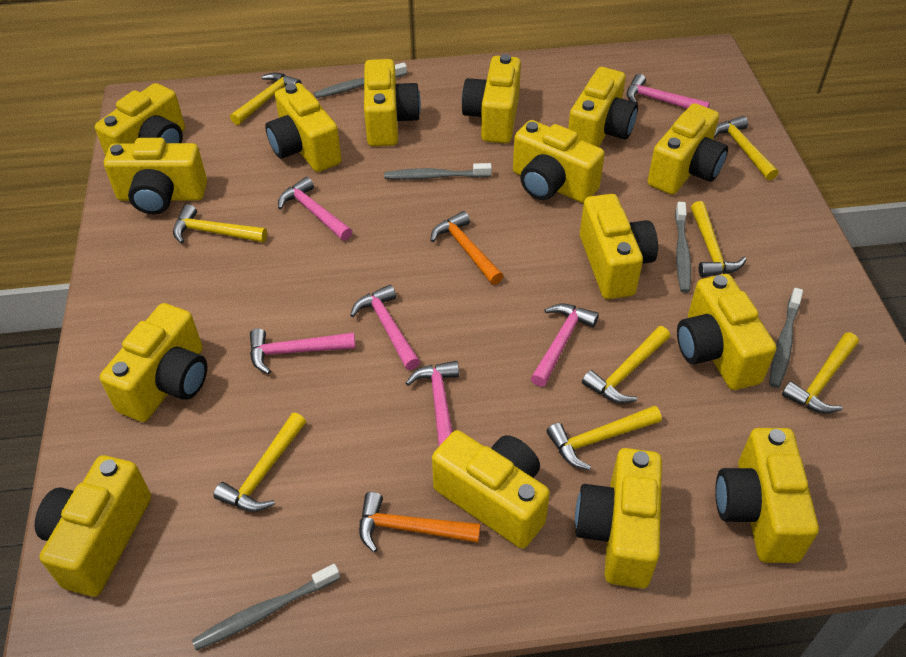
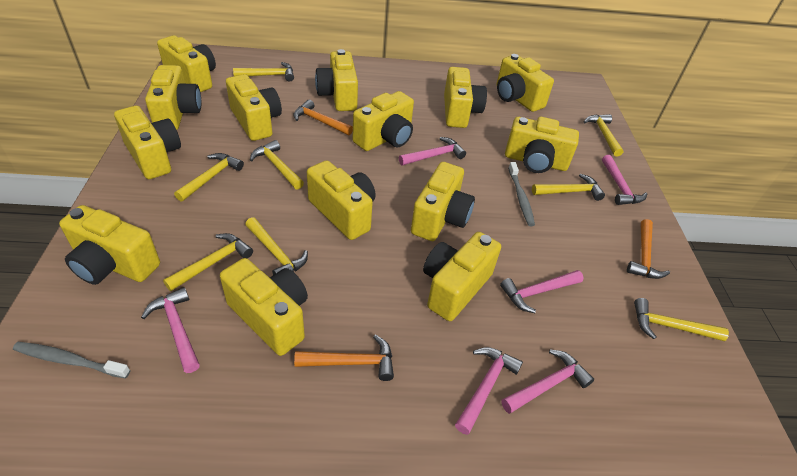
grey toothbrush: [192,564,340,651] [314,63,407,98] [384,163,492,180] [675,202,691,293] [769,288,803,388] = 5 -> [13,342,130,379] [508,162,535,226] = 2
orange hammer: [359,492,481,552] [430,211,503,285] = 2 -> [293,100,353,135] [294,335,394,381] [627,219,670,279] = 3
yellow camera: [35,455,151,597] [95,83,185,156] [100,303,207,422] [104,138,207,214] [265,83,342,172] [364,59,421,146] [432,430,550,549] [462,54,521,143] [513,120,605,203] [568,67,638,147] [575,448,662,588] [580,194,658,299] [648,103,728,195] [677,274,777,390] [715,428,819,563] = 15 -> [59,205,160,285] [114,106,181,179] [145,65,201,130] [157,35,216,92] [220,258,308,356] [226,74,282,141] [307,160,376,240] [315,49,358,111] [353,91,414,151] [411,162,475,241] [423,232,501,321] [444,67,487,128] [496,54,554,112] [505,117,579,173] = 14

